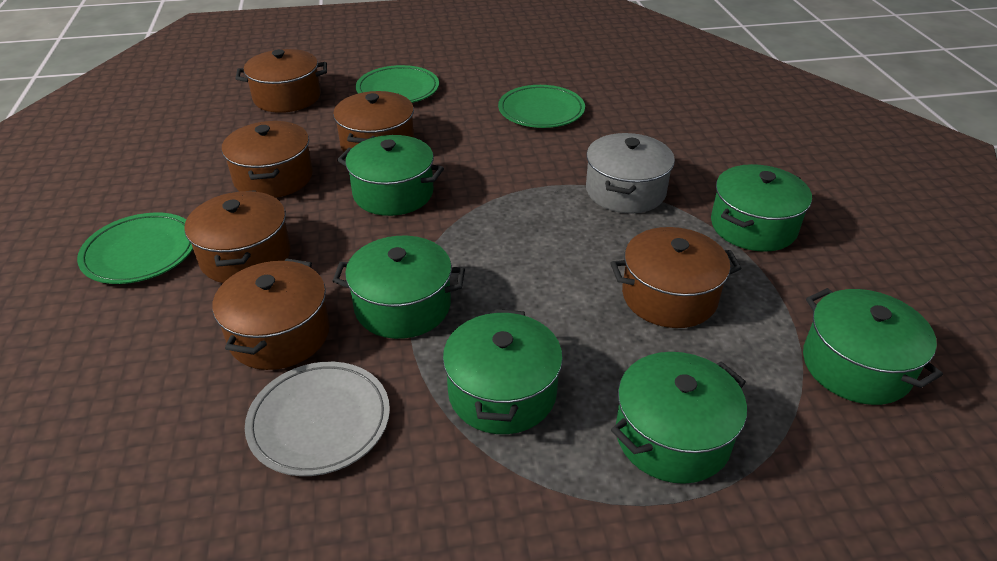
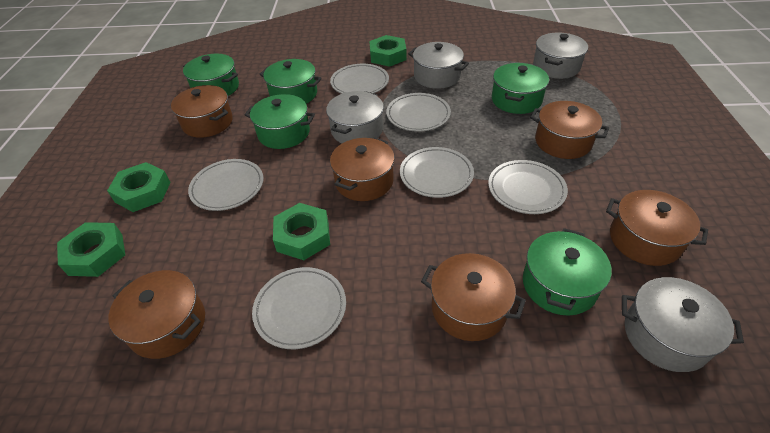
green nut: none = 0 -> [57,222,125,277] [107,162,171,212] [273,203,330,260] [369,35,406,67] = 4
green plate: [77,212,193,284] [356,65,439,103] [498,85,585,128] = 3 -> none = 0
green pot: [333,236,465,339] [337,135,444,216] [443,309,563,434] [611,352,747,484] [711,164,812,252] [803,288,943,405] = 6 -> [183,54,239,96] [245,94,315,149] [259,59,322,104] [492,63,549,114] [523,228,612,316] = 5
grey plate: [245,362,390,476] = 1 -> [188,159,264,211] [252,267,346,349] [330,64,389,94] [386,93,451,132] [400,147,474,198] [488,160,568,214] = 6
grey pot: [586,133,675,213] = 1 -> [326,91,384,143] [408,42,469,89] [533,33,588,79] [622,277,744,372] = 4

